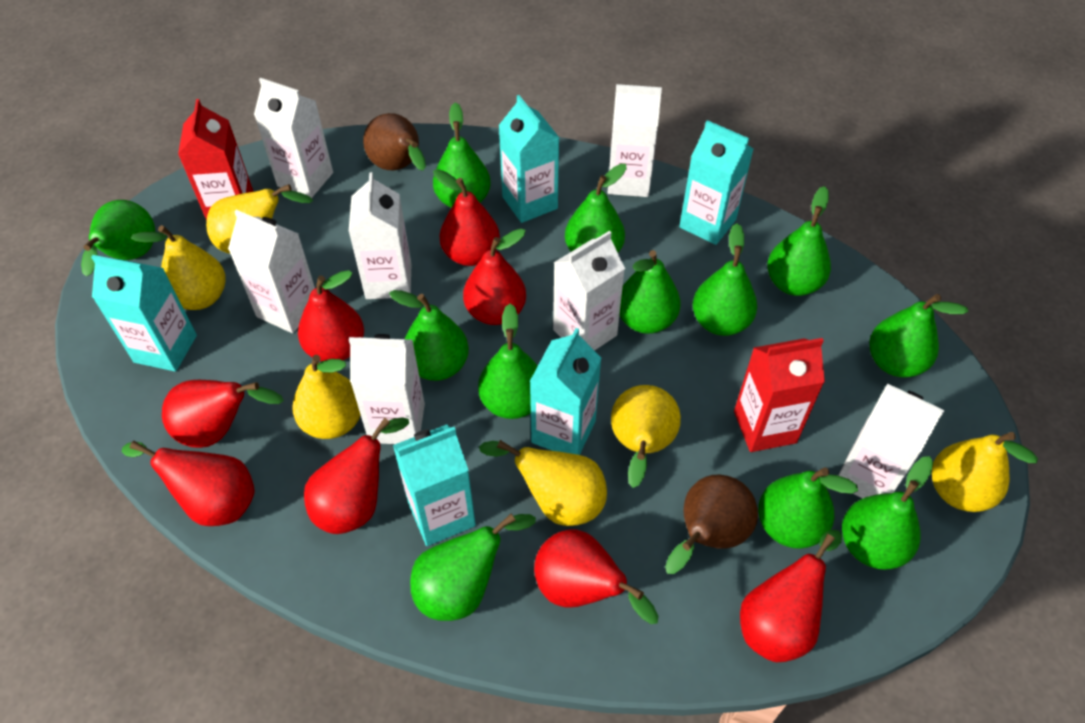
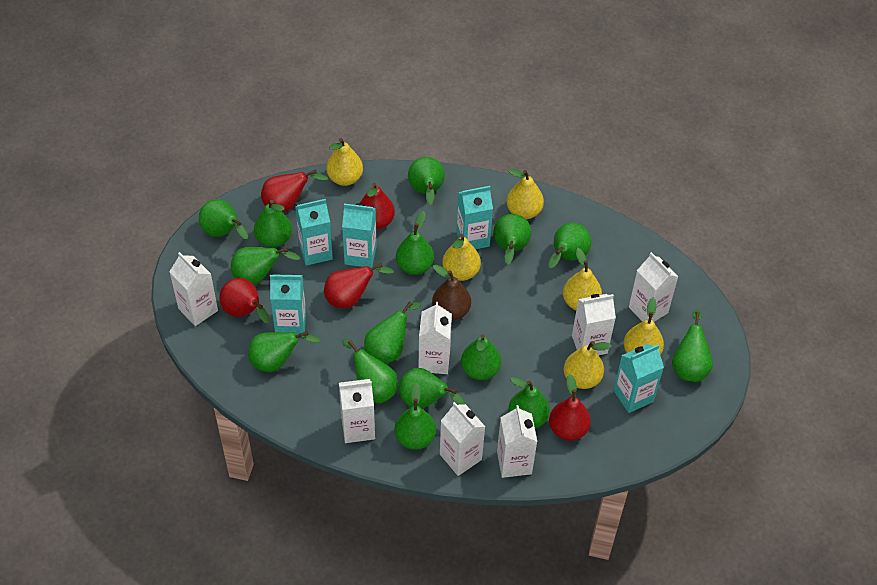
brown pear: [363,113,426,171] [665,474,758,574] = 2 -> [432,265,471,320] = 1
green pear: [81,200,155,277] [389,290,469,381] [410,514,536,621] [433,102,491,208] [478,304,538,419] [565,164,627,253] [620,250,681,334] [693,223,757,336] [758,467,858,549] [767,186,831,296] [842,456,933,570] [869,294,969,377] = 12 -> [199,199,248,239] [231,247,301,285] [248,331,321,372] [254,200,292,247] [342,338,398,403] [364,301,421,364] [394,383,436,450] [396,211,434,275] [398,368,466,409] [408,157,445,205] [461,334,501,380] [494,214,531,265] [508,377,550,429] [548,223,591,268] [672,310,713,382] = 15
red carton: [178,99,254,221] [734,338,825,452] = 2 -> none = 0
red pear: [122,441,255,526] [162,380,284,448] [298,270,364,362] [304,417,409,534] [433,169,500,266] [463,229,526,325] [534,529,658,624] [740,530,842,662] = 8 -> [220,278,270,323] [261,169,328,212] [324,263,394,308] [360,182,395,229] [549,374,591,441] = 5

